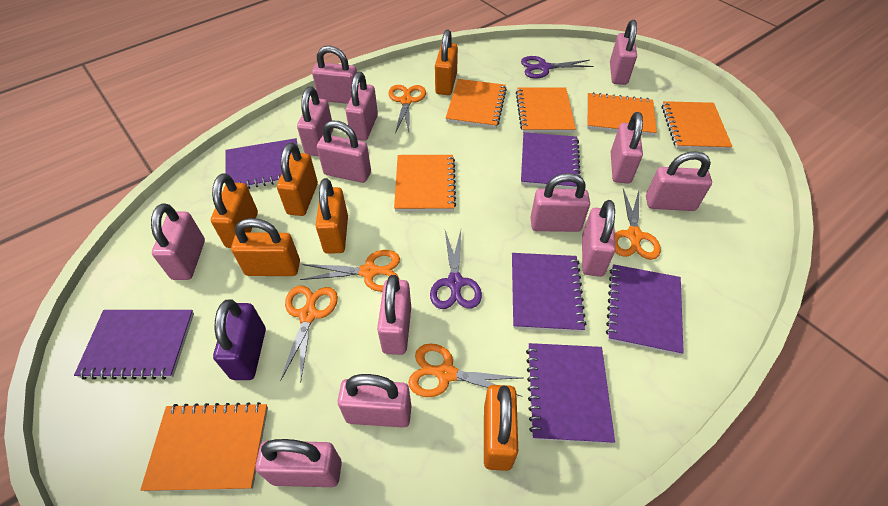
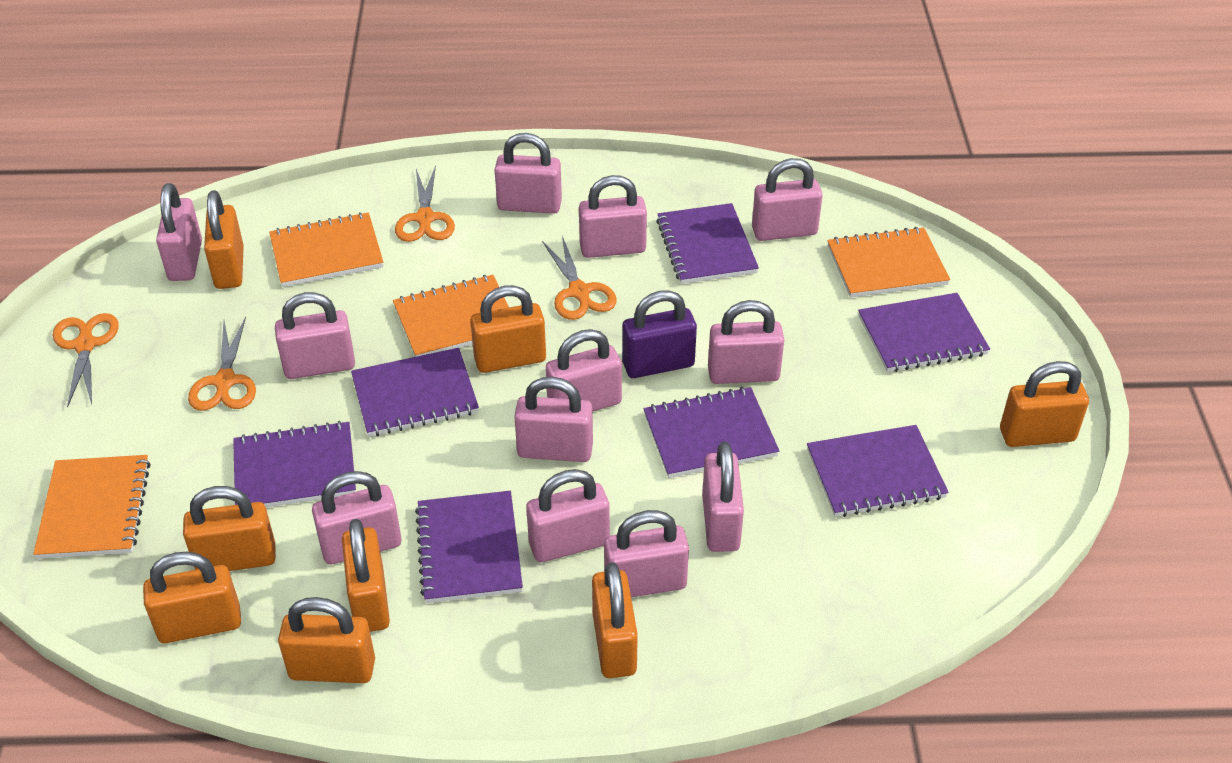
orange notebook: [140,402,268,492] [394,155,456,211] [445,79,507,128] [516,87,576,133] [587,92,657,136] [662,101,733,150] = 6 -> [33,455,150,559] [269,212,383,287] [393,275,509,357] [827,227,950,298] = 4
orange padlock: [211,173,258,248] [231,218,300,276] [277,142,318,216] [316,178,348,254] [435,29,458,95] [484,385,518,471] = 6 -> [143,552,241,643] [183,486,276,571] [204,190,244,289] [278,597,375,683] [342,519,390,632] [470,285,546,373] [592,562,638,678] [1000,361,1089,447] = 8
orange scissors: [280,286,338,383] [300,250,400,292] [389,85,426,133] [408,343,523,397] [615,189,661,260] = 5 -> [53,313,119,408] [188,317,256,411] [395,165,455,242] [542,236,617,320] = 4
pink padlock: [151,203,205,280] [255,439,342,487] [297,86,333,156] [312,46,357,104] [317,121,371,183] [338,374,412,428] [346,72,378,141] [377,275,411,355] [530,173,590,232] [582,200,616,277] [610,20,637,85] [611,112,643,183] [646,151,712,211] = 13 -> [156,183,202,281] [275,292,355,379] [312,471,401,565] [495,133,562,214] [514,377,593,462] [526,469,610,562] [546,329,622,412] [579,175,647,258] [604,510,689,597] [702,442,744,552] [708,300,784,384] [752,158,823,241] = 12
purple notebook: [74,310,194,380] [225,138,298,189] [512,253,586,332] [521,132,581,189] [526,343,615,444] [606,264,684,355] = 6 -> [233,421,356,507] [351,348,479,437] [415,491,523,603] [644,387,779,478] [656,203,759,284] [807,425,949,517] [858,293,990,372] = 7
purple scissors: [430,230,482,309] [521,56,593,79] = 2 -> none = 0

